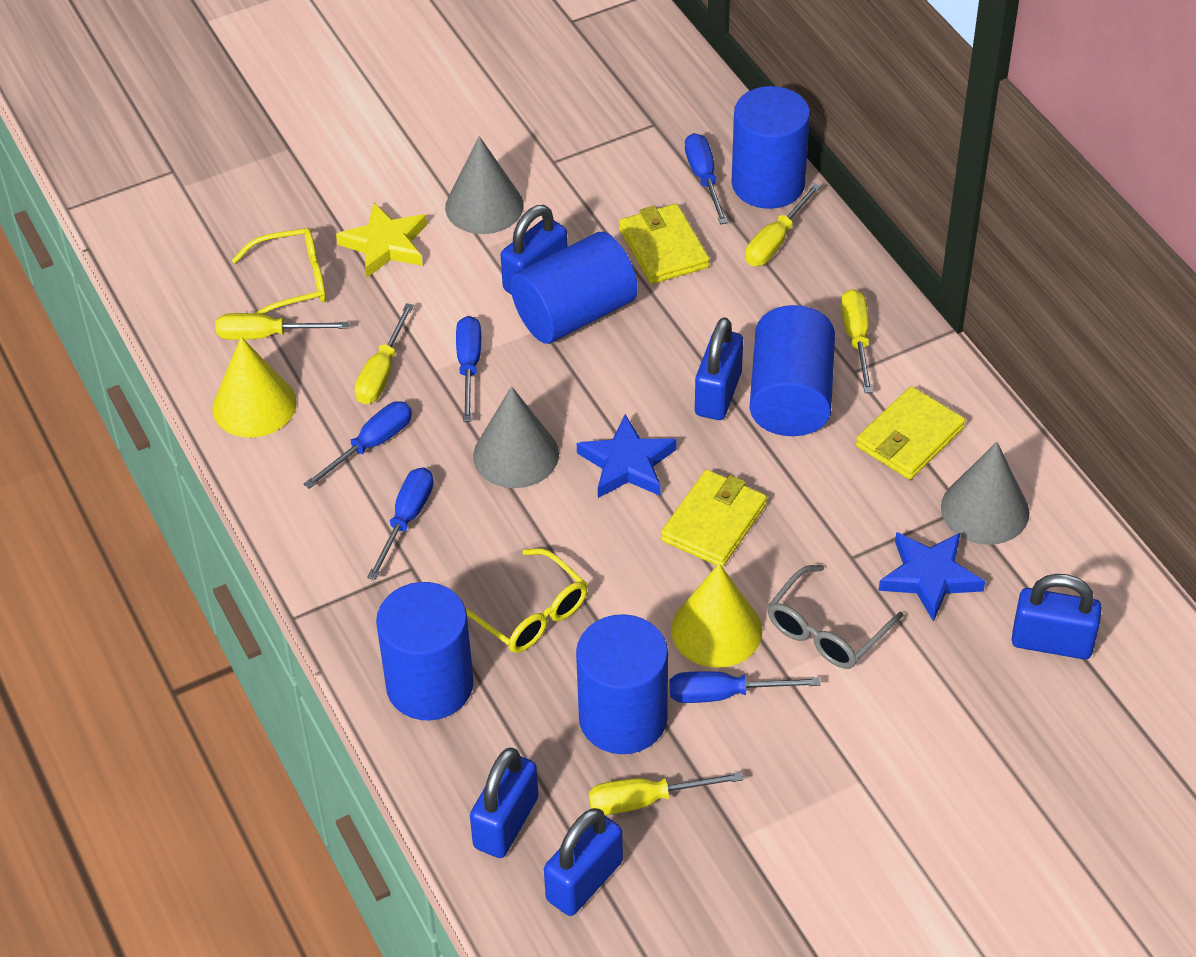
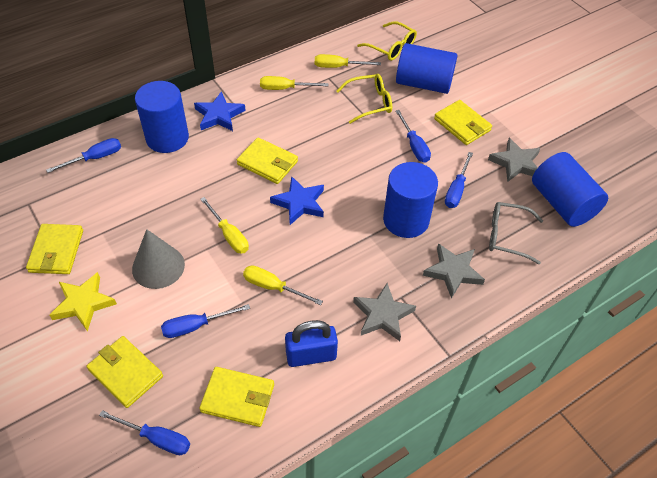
blue cylinder: [376,582,474,720] [510,232,638,344] [576,614,668,754] [731,86,810,209] [750,305,835,436] = 5 -> [135,81,189,153] [383,162,438,238] [396,43,457,94] [532,152,608,227] = 4
blue padlock: [470,748,538,858] [501,205,568,295] [544,808,623,916] [695,317,743,420] [1012,574,1102,659] = 5 -> [285,320,338,367] = 1
grey cone: [445,136,524,234] [473,386,559,488] [941,442,1029,545] = 3 -> [132,229,185,289] = 1
grey star: none = 0 -> [353,283,416,341] [423,244,485,299] [488,138,540,182] = 3
yellow cone: [212,337,297,437] [671,563,762,668] = 2 -> none = 0
yellow screwdriver: [215,313,349,340] [355,303,414,404] [589,772,743,815] [745,183,821,266] [841,289,873,393] = 5 -> [200,197,249,254] [243,265,323,305] [260,76,329,90] [315,54,381,68] = 4
yellow wallet: [619,204,710,284] [661,470,767,567] [856,386,966,480] = 3 -> [26,224,83,274] [86,336,163,408] [199,367,274,427] [237,137,298,184] [434,100,492,145] = 5

